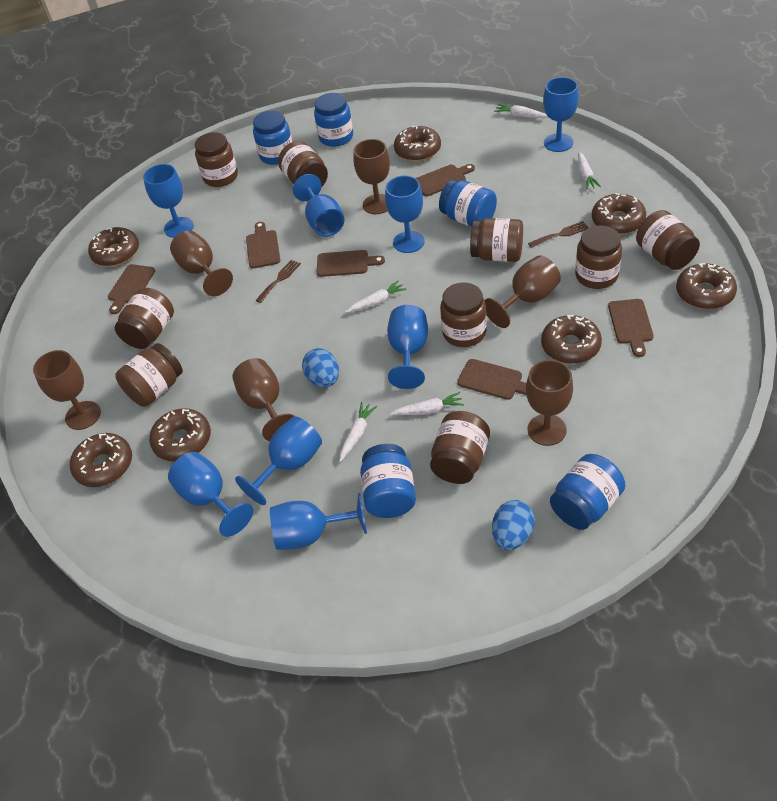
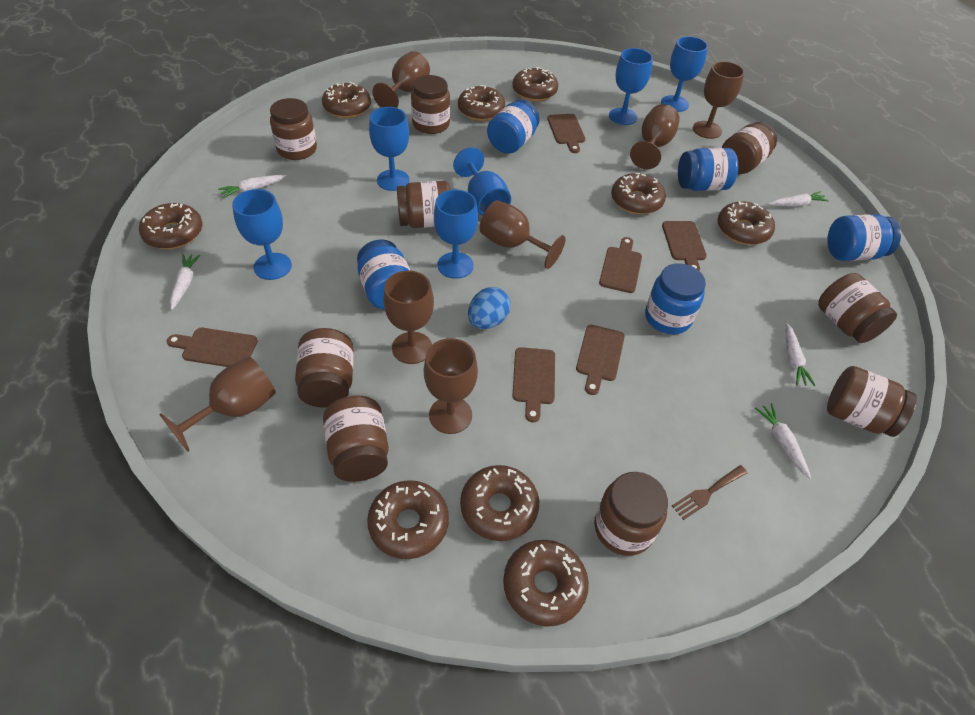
blue egg: [302,348,339,388] [492,500,535,550] = 2 -> [468,287,511,329] = 1
blue goblet: [143,164,194,238] [168,452,253,537] [235,416,322,505] [270,493,367,550] [293,174,344,237] [385,175,425,253] [387,305,428,389] [543,77,579,152] = 8 -> [232,189,292,280] [369,107,409,191] [434,190,478,279] [453,147,511,216] [609,48,653,125] [661,36,708,112] = 6
brown donut: [70,433,132,487] [88,227,139,266] [149,408,211,461] [394,126,441,162] [541,315,602,364] [592,193,646,234] [676,263,737,309] = 7 -> [139,203,203,249] [322,82,371,118] [367,480,449,559] [458,85,505,121] [460,465,539,541] [503,540,589,627] [512,67,558,101] [611,173,666,215] [718,201,775,245] = 9
brown fork: [256,260,301,303] [528,221,589,248] = 2 -> [672,465,747,520] = 1
brown goblet: [33,350,101,430] [170,231,233,296] [232,358,294,441] [353,139,390,214] [485,255,561,328] [526,360,573,446] = 6 -> [159,357,276,452] [372,51,430,108] [383,271,434,364] [424,338,478,434] [480,200,566,269] [630,104,680,169] [693,61,745,139] = 7

